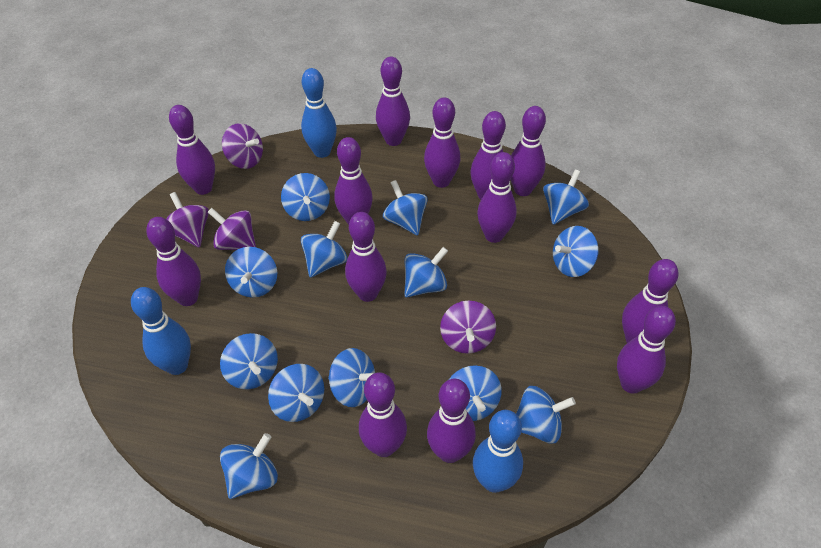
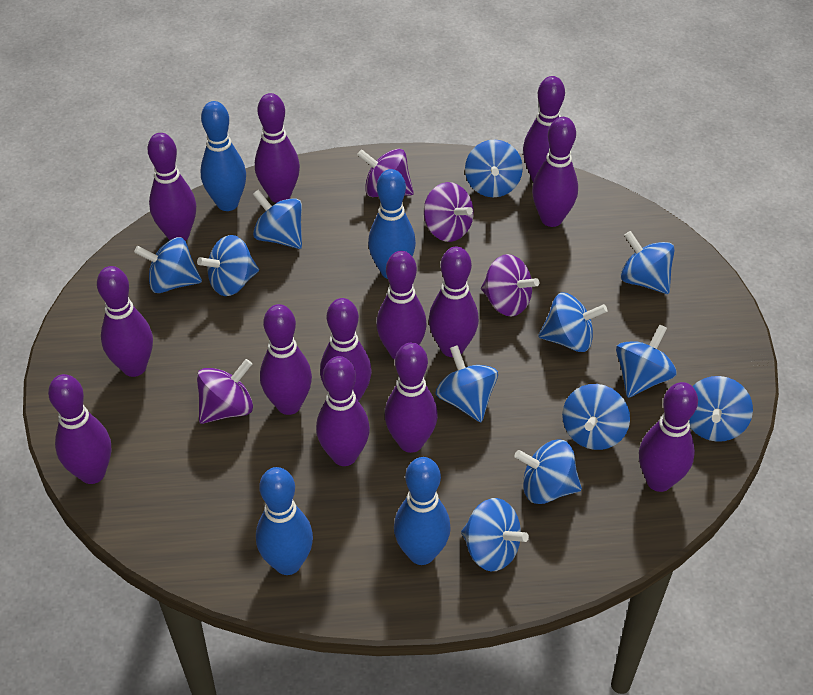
blue bowling pin: [131,287,191,375] [301,68,337,158] [473,410,523,493] = 3 -> [201,101,246,211] [256,467,313,575] [368,169,416,279] [394,457,451,565] = 4
blue spinning top: [220,333,278,389] [220,433,278,499] [225,247,277,298] [268,364,324,422] [281,173,330,221] [301,221,347,278] [328,348,375,407] [383,180,428,236] [404,247,448,297] [449,365,502,421] [516,386,576,443] [543,170,589,225] [553,226,599,277] = 13 -> [134,237,202,293] [197,235,259,296] [253,190,302,249] [436,345,498,422] [461,498,529,571] [465,139,523,197] [514,440,582,504] [539,292,608,352] [562,384,630,450] [616,325,677,398] [621,231,674,294] [689,376,753,442] = 12

